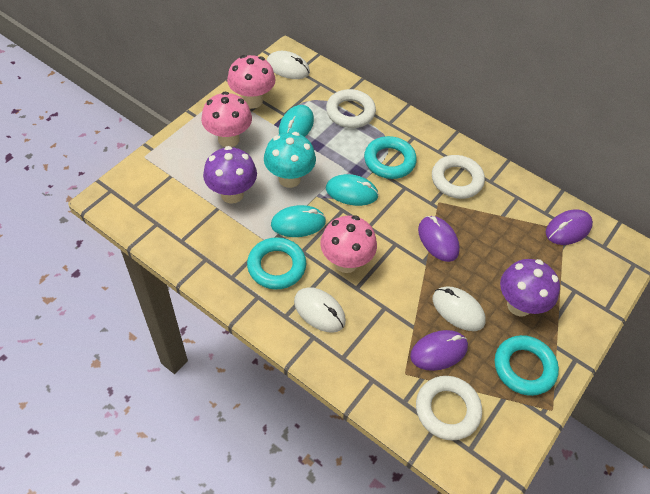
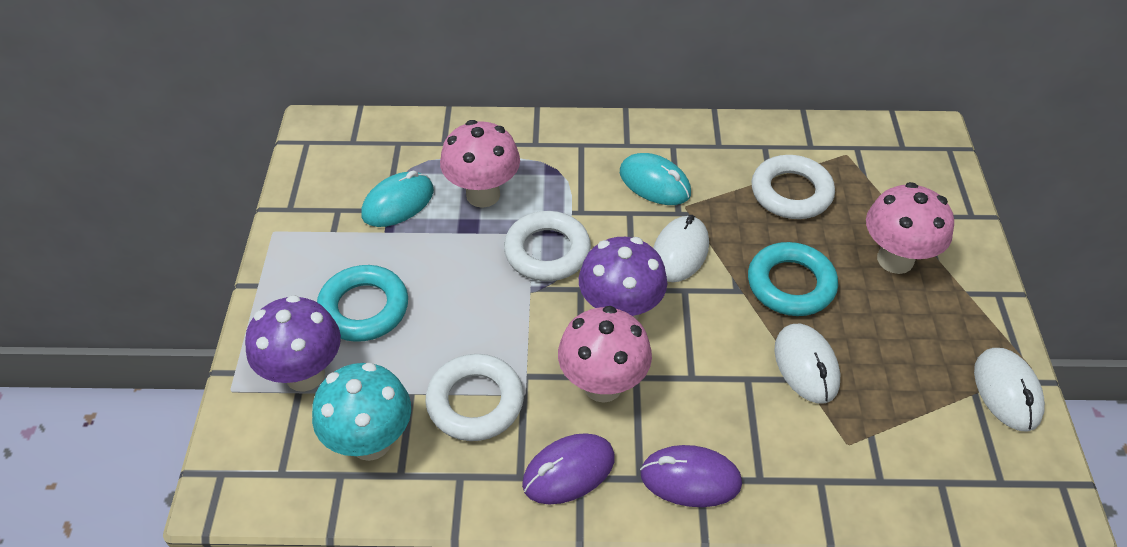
purple mouse: [410,330,468,371] [418,216,460,262] [546,209,593,245] = 3 -> [522,433,615,505] [640,445,742,507] = 2
turquoise mouse: [271,205,326,237] [279,105,314,137] [326,174,379,206] = 3 -> [361,170,434,227] [620,153,691,205] = 2
turquoise ring: [247,237,306,289] [364,136,417,179] [495,335,559,396] = 3 -> [317,265,408,342] [748,242,838,316] = 2

